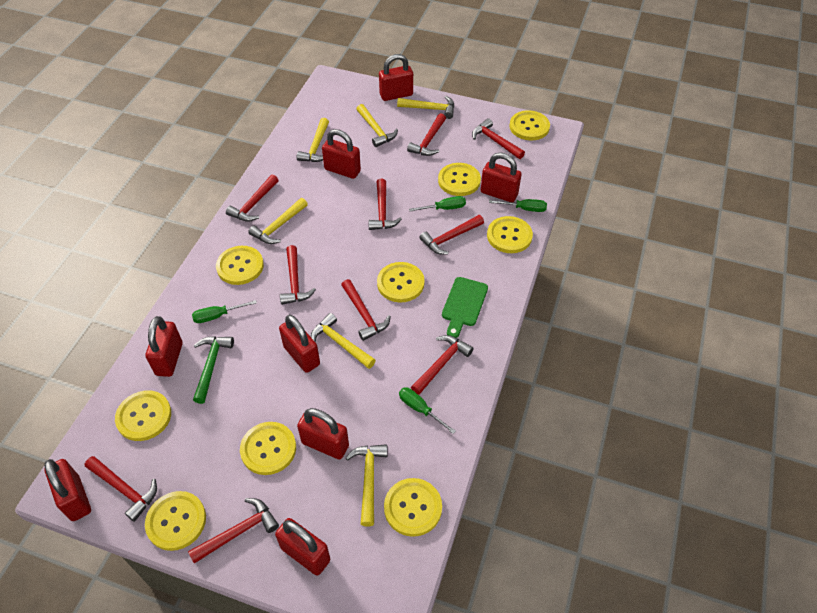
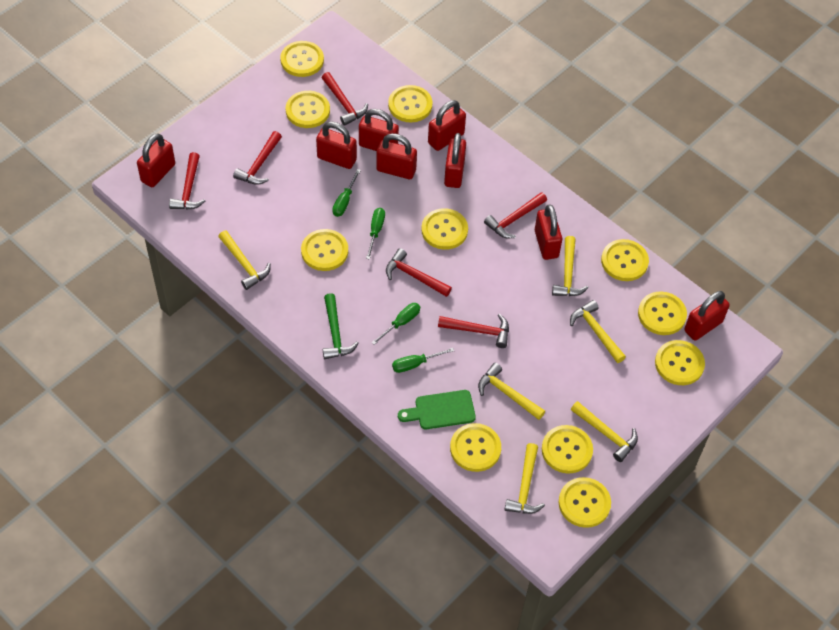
red hammer: [85,456,157,522] [188,498,279,564] [226,174,279,222] [280,245,316,305] [341,279,391,341] [368,179,402,230] [407,113,446,156] [411,335,474,395] [419,215,484,255] [472,118,525,159] = 10 -> [169,152,205,210] [233,131,282,185] [322,72,368,126] [386,248,452,297] [438,314,509,348] [484,192,547,238] = 6
yellow button: [115,390,171,441] [145,491,206,551] [216,246,264,285] [240,422,296,475] [377,262,425,302] [384,478,442,537] [438,163,481,196] [487,216,533,253] [509,110,550,140] = 9 -> [280,41,324,77] [286,91,330,128] [301,229,348,271] [388,85,433,123] [421,208,468,250] [450,423,501,472] [542,425,593,473] [558,477,611,528] [601,239,649,281] [638,291,687,335] [655,340,705,385] = 11

